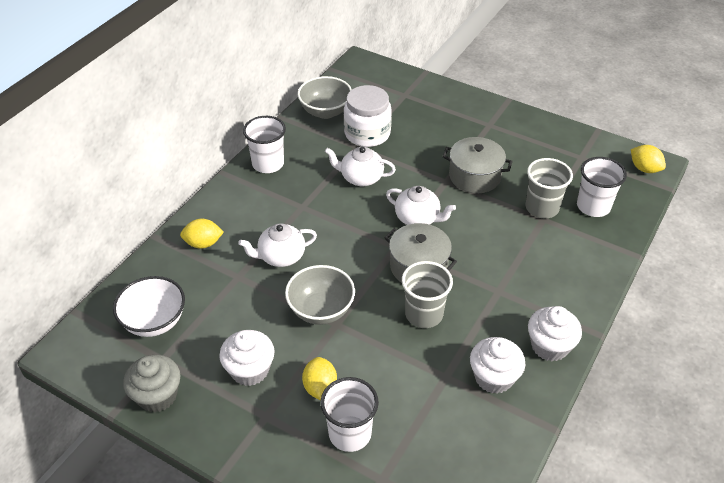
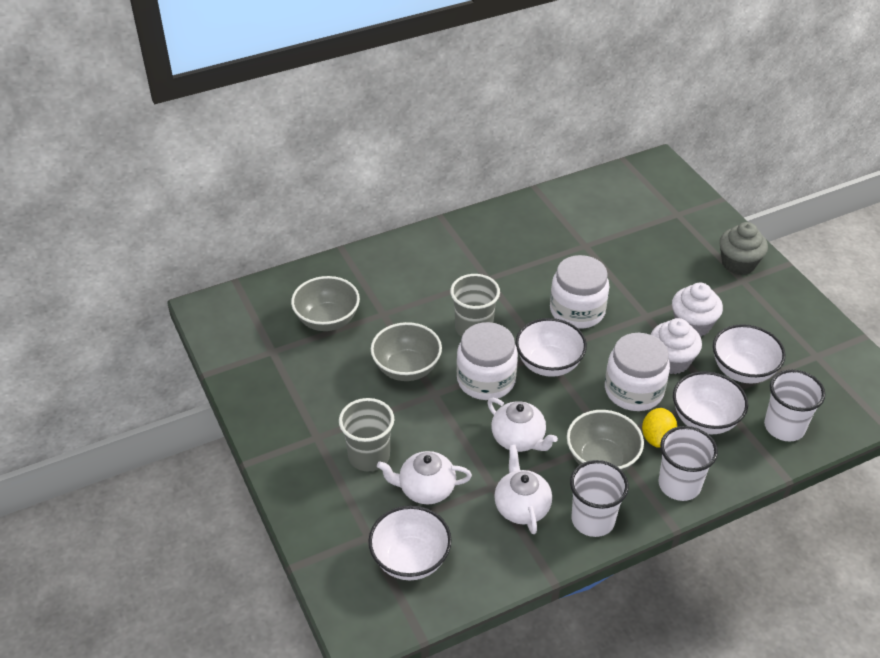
grey bowl: [285,265,355,325] [298,76,352,119] = 2 -> [291,276,360,331] [371,322,442,381] [567,410,644,472] = 3
grey pot: [384,223,457,283] [442,137,513,193] = 2 -> none = 0
white bowl: [113,276,185,337] = 1 -> [368,506,452,580] [516,318,587,377] [673,371,748,434] [713,324,785,383] = 4
white cupcake: [219,330,275,386] [470,337,525,394] [528,306,582,361] = 3 -> [650,318,702,374] [672,282,723,337] = 2
white jar: [344,85,392,147] = 1 -> [456,322,518,400] [550,255,609,329] [605,333,670,411] = 3
yellow lemon: [180,219,224,249] [302,357,337,400] [631,145,666,173] = 3 -> [642,408,678,448] = 1

